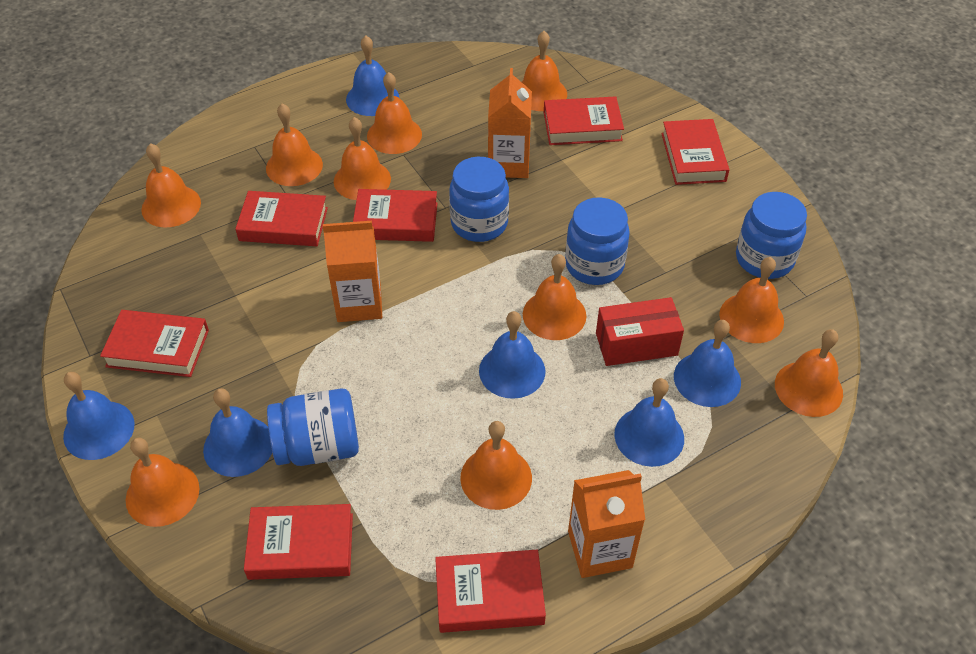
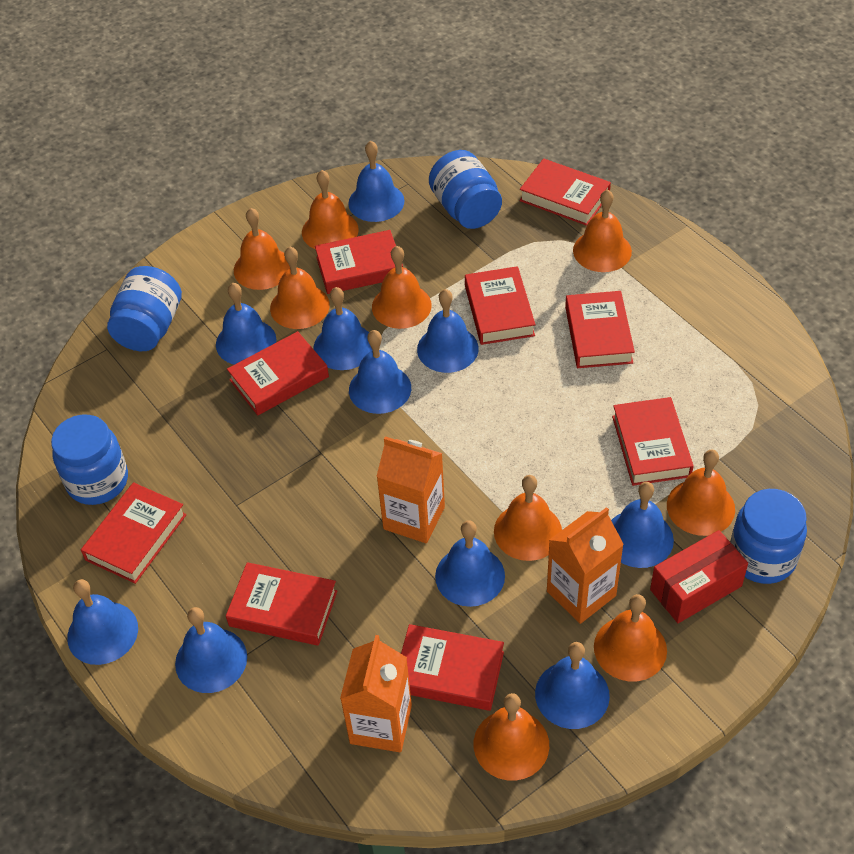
blue bell: [63,372,134,460] [203,388,272,477] [346,36,399,116] [479,311,545,399] [614,378,684,467] [674,320,741,407] = 6 -> [67,579,138,665] [175,607,247,693] [216,283,276,365] [314,287,372,370] [348,141,404,222] [349,330,411,414] [417,289,479,373] [435,521,505,607] [535,642,610,729] [611,482,674,568] = 10
orange bell: [126,438,199,527] [141,143,201,227] [266,103,323,186] [334,117,391,200] [367,72,422,154] [460,421,532,510] [522,31,567,111] [523,254,586,340] [719,257,784,343] [775,329,843,417] = 10 -> [234,208,290,290] [270,247,330,329] [302,170,359,249] [372,246,432,329] [474,693,549,781] [494,475,562,561] [573,189,632,272] [594,594,667,681] [667,450,735,536] = 9
red book: [100,310,209,377] [235,191,328,246] [244,504,353,580] [353,189,437,242] [435,550,546,633] [544,97,624,145] [661,119,729,185] = 7 -> [81,482,187,584] [226,562,337,646] [227,331,329,415] [315,230,403,294] [401,624,504,711] [465,266,536,345] [520,158,611,226] [565,291,635,368] [612,397,694,486] = 9

